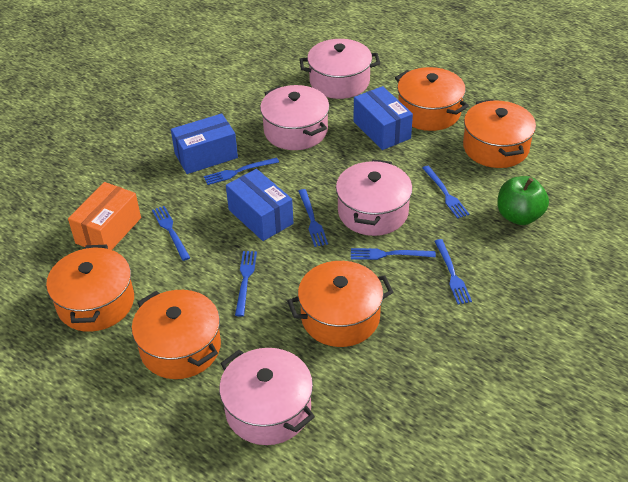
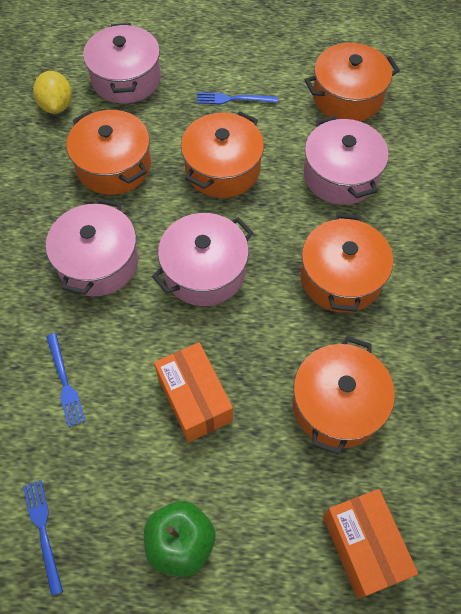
blue box: [171,113,238,174] [226,169,293,241] [353,86,413,150] = 3 -> none = 0
blue fork: [152,206,190,261] [204,157,279,185] [235,251,257,317] [298,189,328,247] [351,248,436,260] [422,166,469,219] [434,239,472,304] = 7 -> [23,480,63,596] [46,333,86,427] [197,92,278,104] = 3
orange box: [68,182,141,250] = 1 -> [154,342,233,442] [323,489,418,598] = 2
yellow lemon: none = 0 -> [33,71,72,114] = 1

